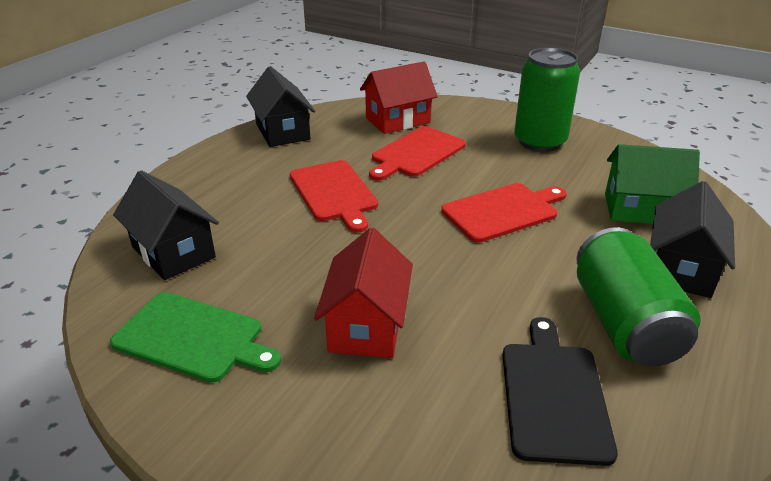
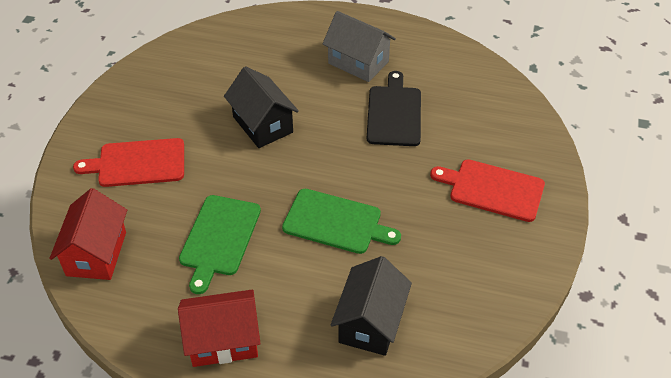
black house: [113,170,219,280] [246,66,315,147] [650,181,735,298] = 3 -> [224,66,299,148] [331,256,412,356] = 2
green can: [514,47,580,152] [576,227,701,367] = 2 -> none = 0
green cutting board: [110,292,281,383] = 1 -> [179,195,261,294] [282,189,401,254] = 2
green house: [605,144,700,224] = 1 -> none = 0
grey house: none = 0 -> [322,11,396,82] = 1
red cutting board: [290,160,378,233] [369,126,466,181] [441,183,567,243] = 3 -> [73,138,184,187] [430,159,545,222] = 2

